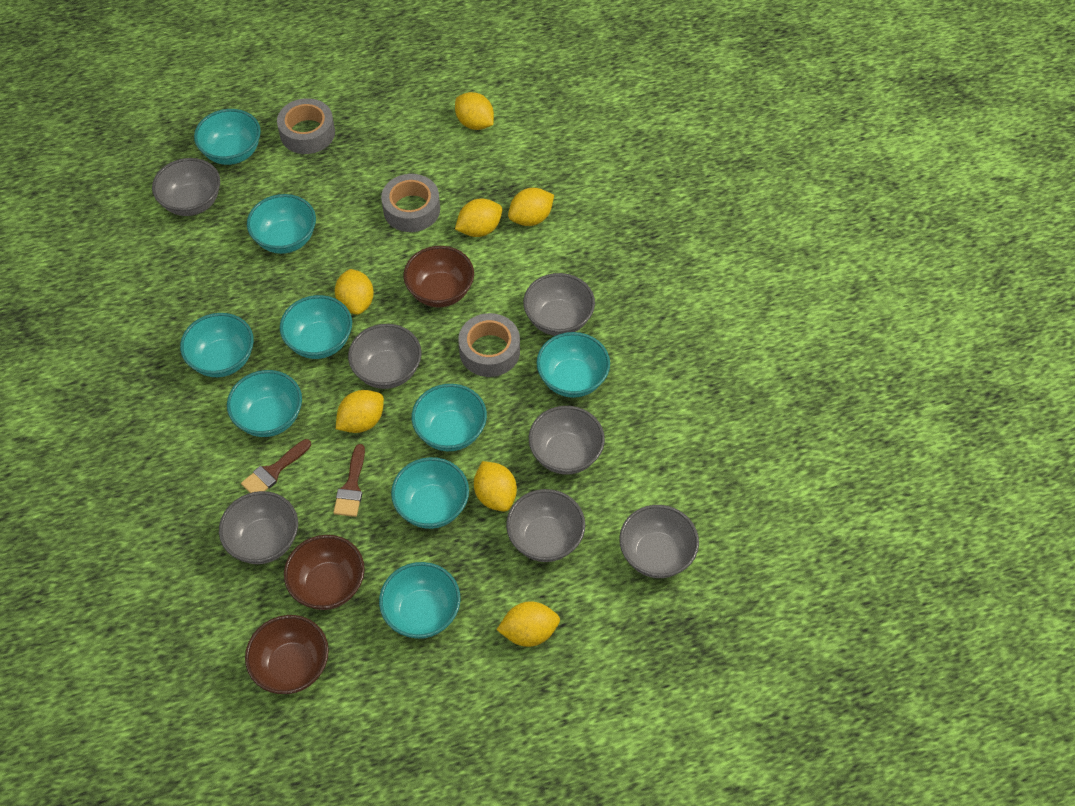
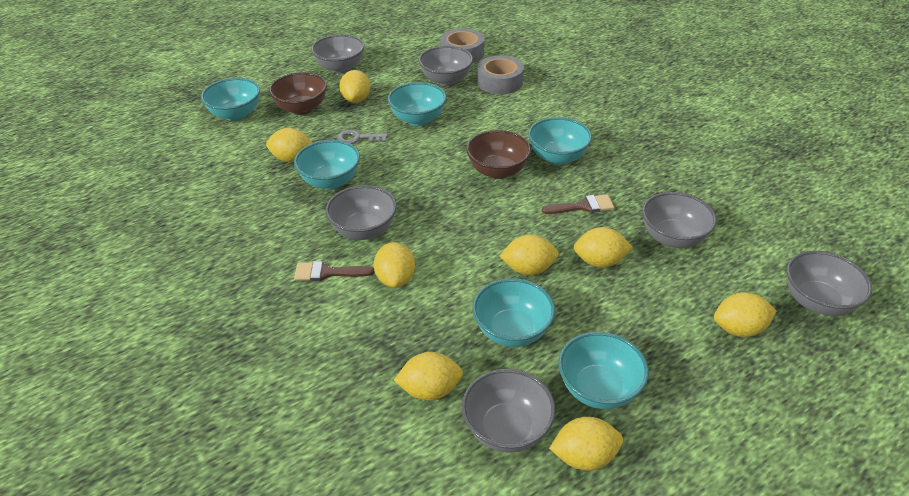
brown bowl: [245,615,329,694] [284,535,365,610] [404,246,474,308] = 3 -> [269,72,327,115] [466,130,531,179] = 2
grey bowl: [152,158,220,216] [219,491,298,564] [348,324,422,389] [506,489,585,562] [523,273,595,336] [529,406,605,474] [619,505,699,578] = 7 -> [311,34,365,73] [325,185,397,240] [418,46,473,86] [462,369,556,453] [642,192,717,248] [786,251,872,316] = 6
grey key: none = 0 -> [337,130,388,144] = 1
grey tape: [277,98,335,154] [381,174,440,232] [458,313,520,377] = 3 -> [440,29,484,63] [477,55,524,94] = 2
turquoise bowl: [180,313,254,377] [194,109,261,165] [227,370,302,437] [247,194,316,254] [280,295,352,359] [379,562,460,639] [391,457,469,529] [412,384,487,451] [536,332,610,398] = 9 -> [201,78,260,121] [294,140,360,190] [388,82,447,126] [472,278,555,347] [528,117,592,165] [558,332,649,409] = 6
yellow lemon: [335,269,374,315] [336,390,384,433] [455,92,494,130] [455,198,502,237] [474,461,517,511] [497,601,560,647] [508,188,554,226] = 7 -> [266,128,312,162] [339,70,370,103] [374,242,415,288] [394,352,463,401] [500,234,559,275] [549,417,623,471] [574,227,633,268] [714,292,777,337] = 8

